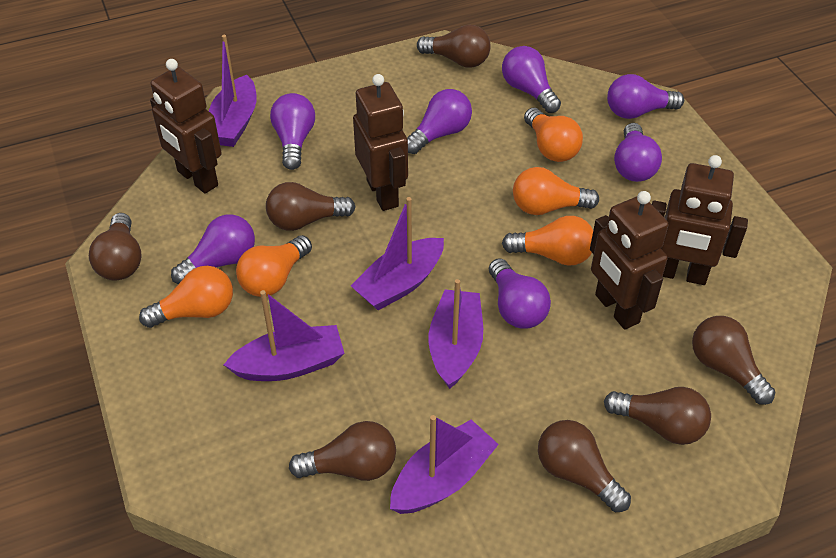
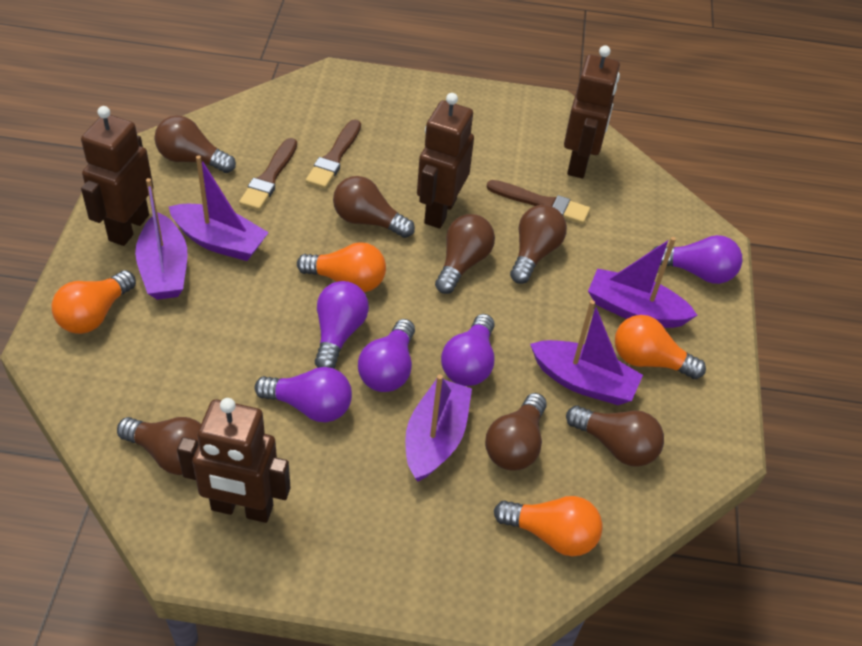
brown brush: none = 0 -> [239,138,297,211] [306,119,361,189] [487,180,590,224] = 3
orange light bulb: [139,266,233,328] [236,235,312,297] [502,216,593,266] [513,167,599,215] [524,108,583,162] = 5 -> [52,270,136,334] [297,242,386,292] [494,496,603,556] [615,315,706,379] = 4
purple light bulb: [171,214,255,284] [270,93,315,170] [407,89,472,154] [489,258,551,329] [502,46,561,113] [607,74,684,119] [614,123,662,182] = 7 -> [255,367,352,422] [315,281,369,369] [358,319,415,392] [441,314,494,386] [652,235,742,284] = 5

